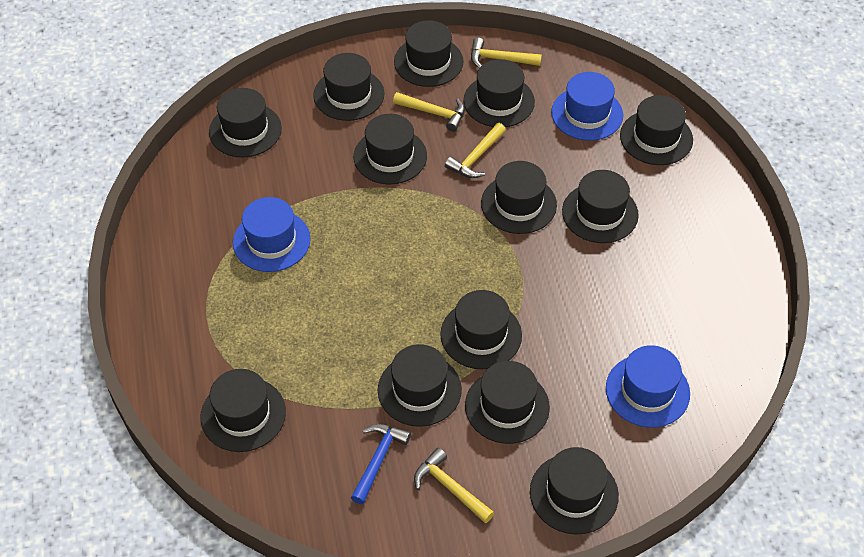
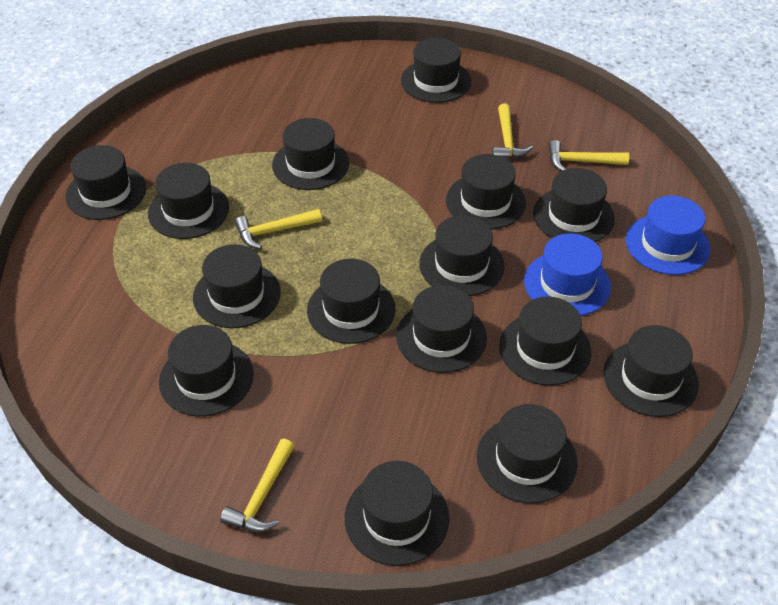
black hat: [200,369,286,452] [209,88,282,158] [313,53,385,121] [354,114,427,184] [378,344,462,427] [394,20,463,87] [440,290,522,369] [463,59,535,127] [465,361,550,444] [481,161,557,234] [530,447,619,535] [562,170,639,243] [620,95,693,165] = 13 -> [65,145,146,220] [148,163,229,239] [159,325,254,417] [193,244,281,328] [272,118,349,190] [307,259,396,344] [345,461,449,566] [396,285,487,373] [401,38,471,103] [419,215,504,296] [446,154,526,229] [477,404,578,504] [499,297,591,386] [533,168,615,242] [604,325,699,417] = 15
blue hammer: [351,424,411,504] = 1 -> none = 0
blue hat: [233,197,310,272] [551,72,623,141] [606,345,690,428] = 3 -> [524,234,611,316] [626,196,711,275] = 2

